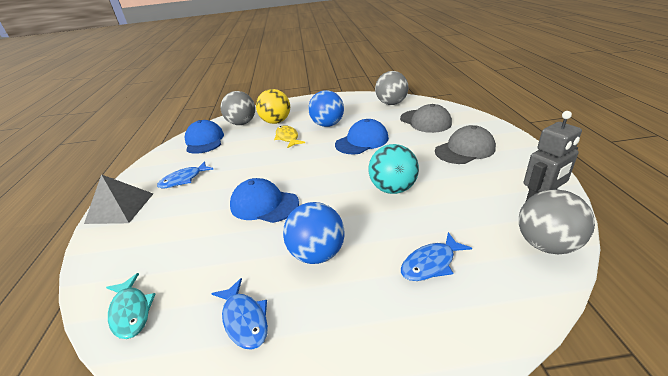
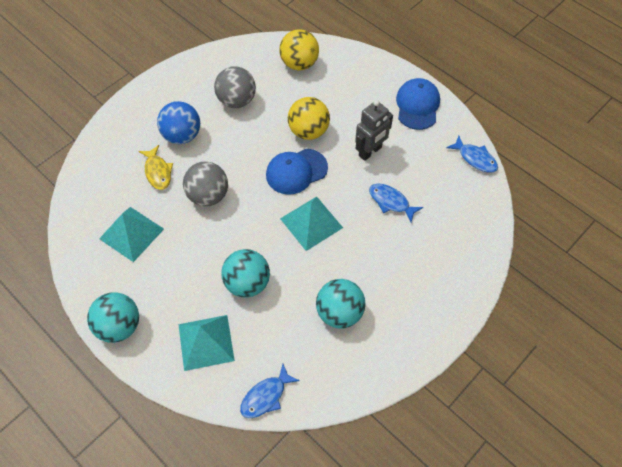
blue ball: [283,202,344,264] [308,90,344,127] = 2 -> [157,101,200,144] = 1
blue cap: [185,120,224,154] [230,178,299,223] [335,119,389,154] = 3 -> [266,149,328,195] [396,78,440,130] = 2
grey ball: [221,91,255,125] [375,71,408,105] [519,189,595,254] = 3 -> [183,161,228,206] [214,66,256,108] = 2
grey cap: [400,104,452,133] [435,125,496,164] = 2 -> none = 0
grey pyramid: [84,174,153,224] = 1 -> none = 0
turquoise ball: [368,144,419,194] = 1 -> [87,292,139,343] [221,249,270,298] [316,279,366,328] = 3
turquoise fish: [106,273,155,339] = 1 -> none = 0
turquoise pyramid: none = 0 -> [99,207,164,262] [178,315,235,371] [280,197,343,251] = 3
yellow ball: [256,89,290,124] = 1 -> [279,29,319,71] [288,97,330,140] = 2

